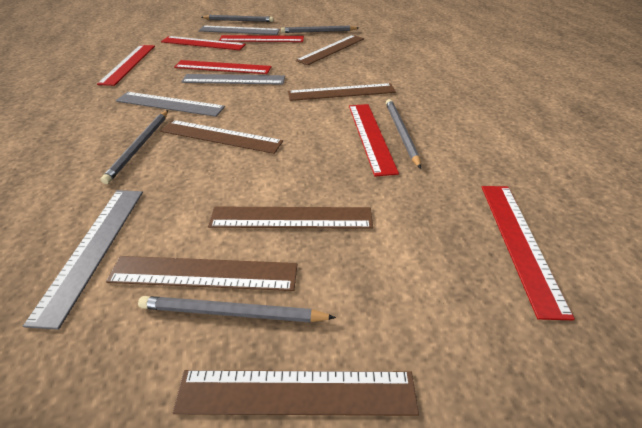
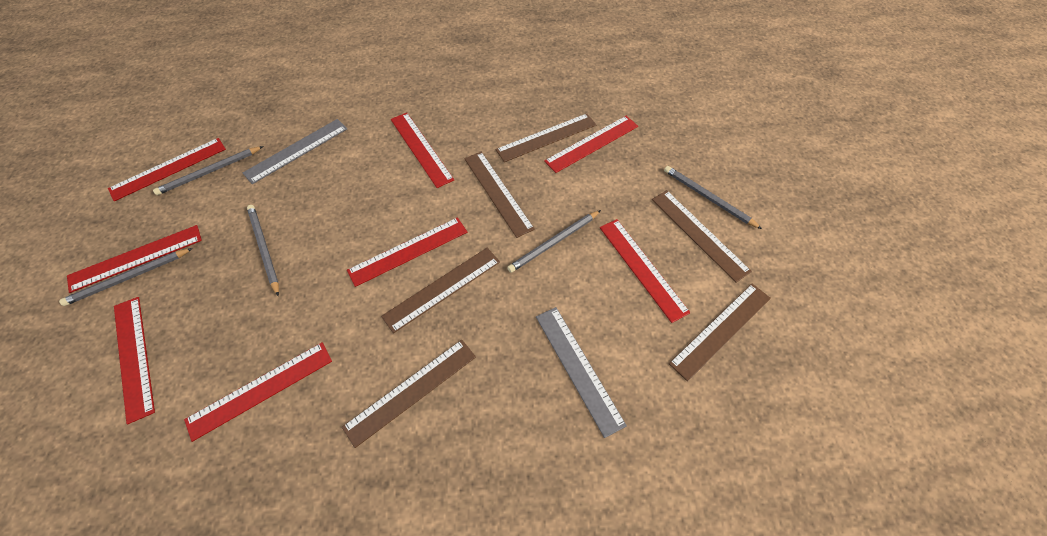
grey ruler: [23,190,143,330] [116,92,225,117] [181,74,285,85] [199,26,280,35] = 4 -> [243,119,347,184] [536,307,627,438] = 2
red ruler: [97,45,155,86] [161,36,246,50] [174,60,272,74] [219,35,304,42] [349,104,399,177] [482,186,575,320] = 6 -> [67,225,202,293] [108,138,226,201] [114,297,155,424] [184,342,332,442] [347,217,467,287] [391,113,454,188] [544,116,638,173] [600,219,691,323] = 8

